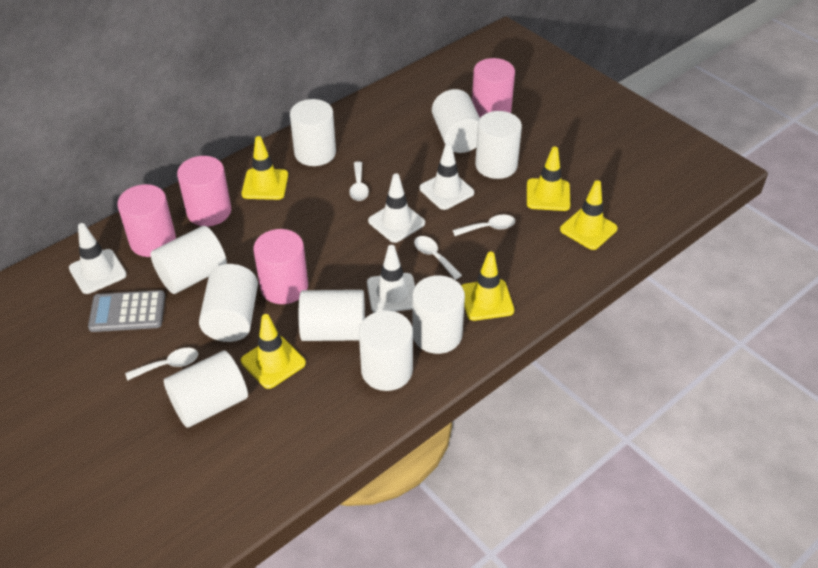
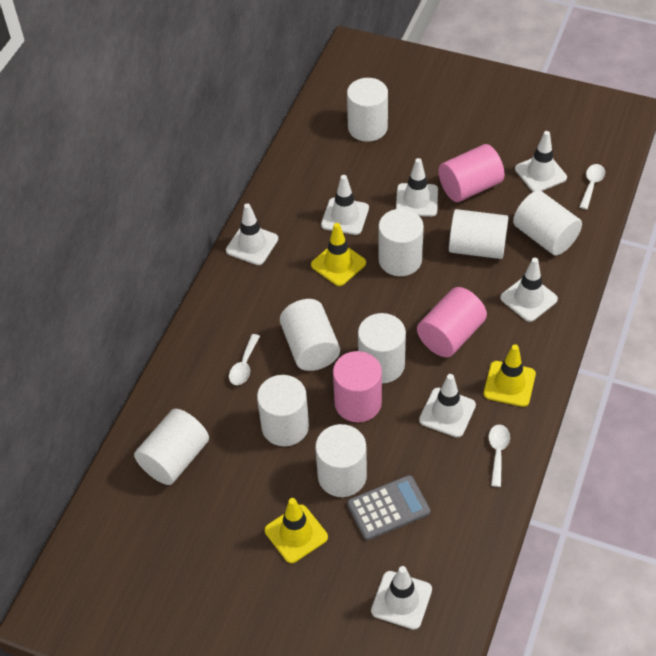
pink cylinder: [117,184,176,257] [177,156,231,227] [253,229,308,304] [472,58,515,118] = 4 -> [333,351,382,422] [417,287,487,357] [438,144,505,202] = 3
white spoon: [125,348,198,381] [349,162,369,201] [414,236,462,280] [453,215,515,236] = 4 -> [229,334,260,385] [489,425,510,487] [580,164,605,209] = 3
white traffic cone: [69,223,127,294] [367,245,415,313] [368,173,425,243] [419,142,474,210] = 4 -> [226,203,278,265] [321,175,369,235] [371,566,432,630] [396,158,438,217] [419,374,476,438] [500,258,558,322] [515,131,567,192] = 7
yellow traffic cone: [241,314,306,389] [242,136,288,200] [461,252,514,321] [527,147,570,211] [560,180,618,250] = 5 -> [265,498,328,563] [311,223,366,286] [484,344,536,407] = 3

